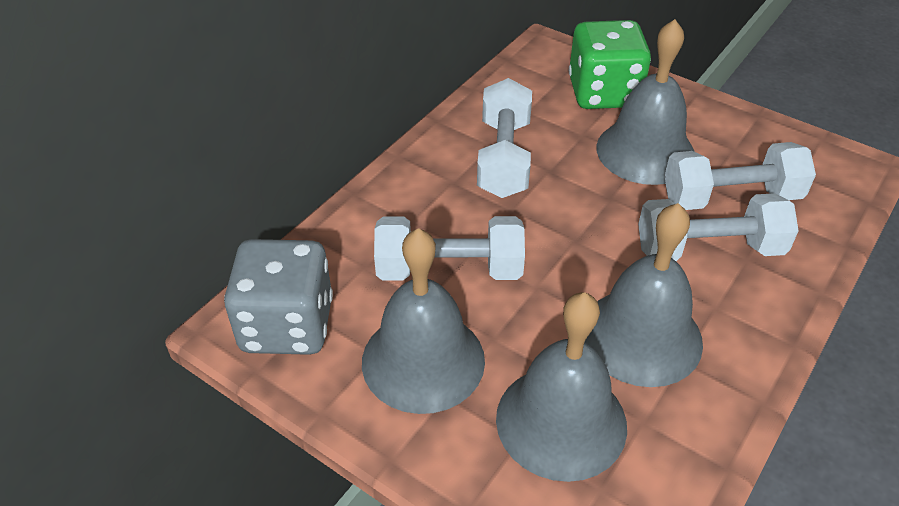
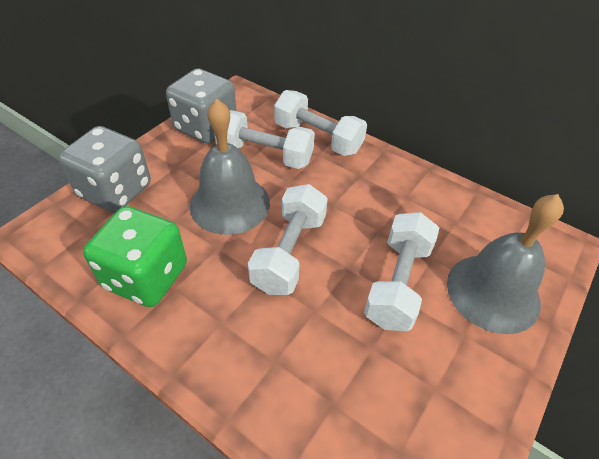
grey bell: [362,228,485,414] [496,292,627,482] [585,203,703,387] [596,19,694,185] = 4 -> [190,99,270,235] [447,194,564,334] = 2
grey dice: [224,239,333,355] = 1 -> [58,126,151,213] [166,68,236,144] = 2

